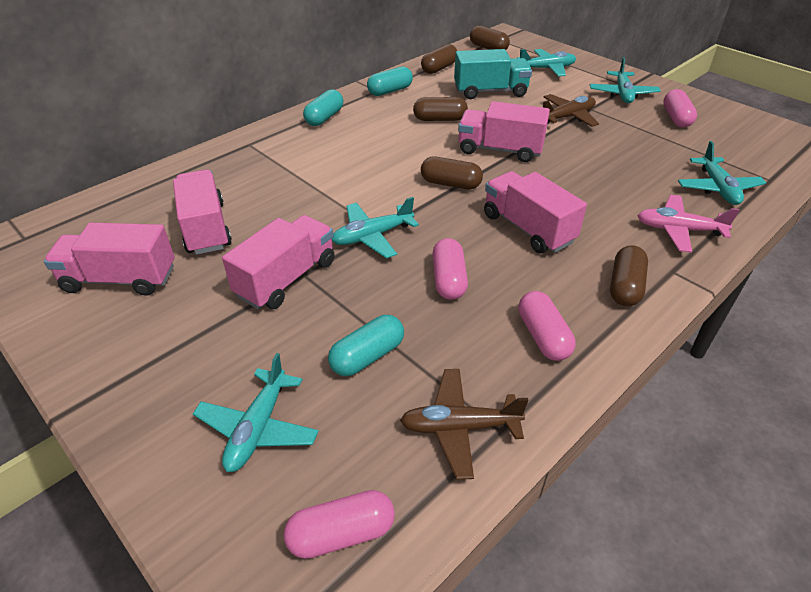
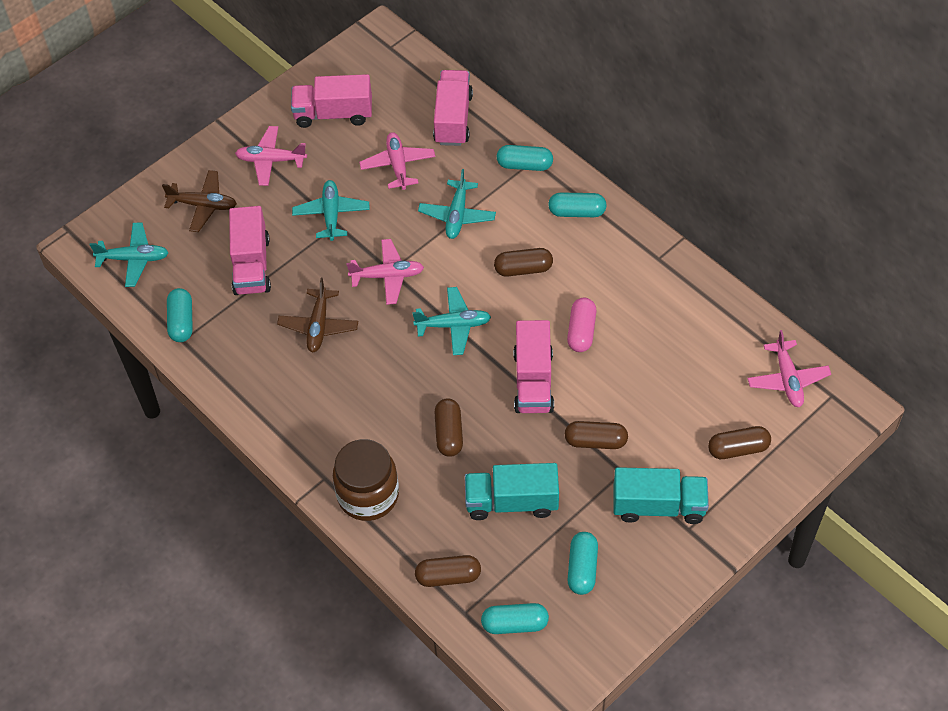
brown jar: none = 0 -> [333,439,399,521] = 1
pink capsule: [284,490,395,559] [432,238,468,300] [518,291,575,361] [663,89,697,128] = 4 -> [567,298,596,352] = 1
pink plane: [638,195,740,253] = 1 -> [235,126,307,186] [346,239,424,305] [359,132,435,190] [747,330,831,407] = 4
pink truck: [44,223,175,296] [173,170,232,255] [222,215,335,309] [458,101,550,162] [484,171,587,253] = 5 -> [229,206,271,295] [291,74,372,128] [433,70,473,146] [513,320,554,413] = 4
turquoise capsule: [303,89,343,126] [328,315,404,376] [367,66,413,96] = 3 -> [167,288,193,342] [481,603,549,634] [497,145,553,171] [548,192,607,217] [567,532,598,595] = 5
turquoise plane: [193,353,319,472] [332,197,419,258] [517,49,576,76] [590,57,661,103] [678,141,766,205] = 5 -> [90,222,169,287] [292,180,370,241] [412,287,491,355] [418,169,496,239] = 4
turquoise truck: [454,49,532,99] = 1 -> [465,463,559,520] [613,467,709,524] = 2

